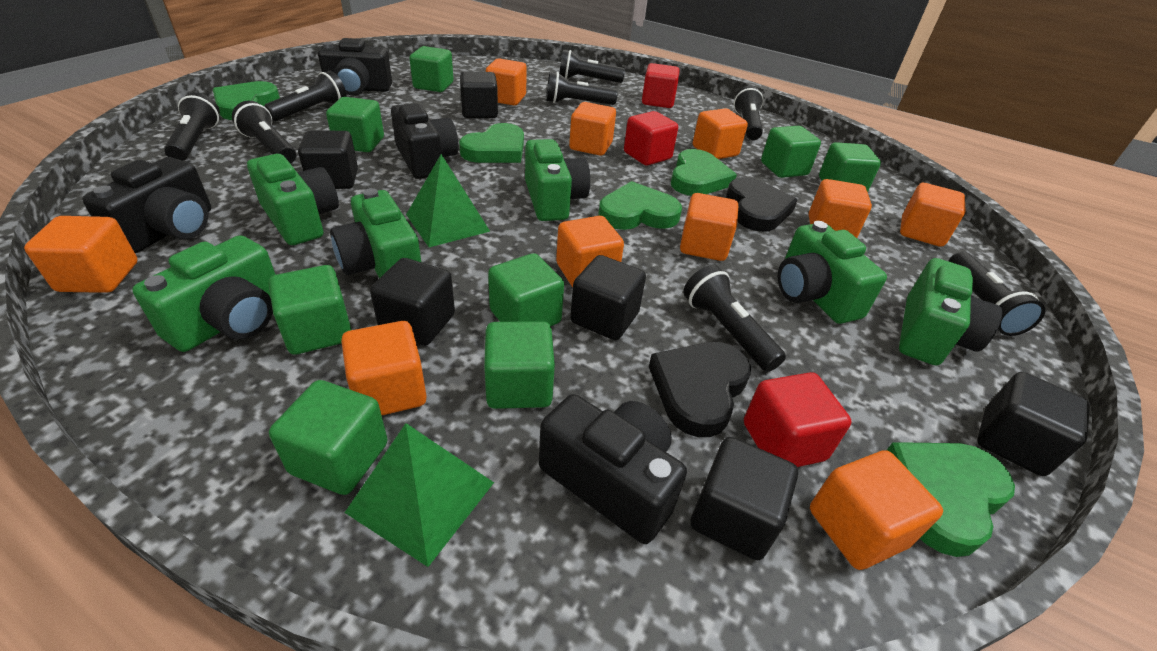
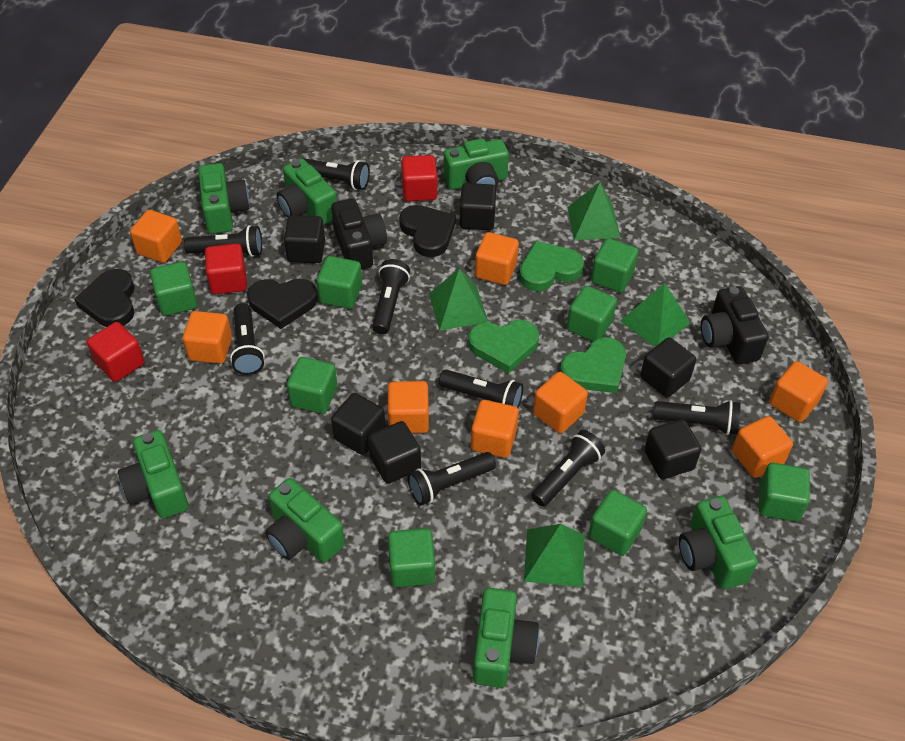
black camera: [82,157,211,253] [318,38,392,95] [391,103,459,179] [539,394,687,544] = 4 -> [331,199,387,270] [701,286,768,364] = 2
black heart: [649,342,751,437] [726,177,798,232] = 2 -> [74,269,135,327] [247,278,317,329] [399,205,456,257] = 3
green camera: [132,235,276,352] [247,154,339,245] [330,188,421,278] [525,139,590,221] [778,221,887,324] [899,258,1002,366] = 6 -> [118,430,189,519] [198,163,250,234] [265,478,345,562] [276,158,337,225] [444,139,509,190] [473,588,539,688] [679,496,758,589] = 7
green heart: [213,81,280,120] [459,123,524,163] [598,181,682,230] [671,149,737,196] [887,442,1015,557] = 5 -> [468,320,539,373] [519,241,584,291] [560,337,626,393] = 3
green pyramid: [345,423,494,567] [406,154,490,247] = 2 -> [429,269,488,331] [524,524,585,587] [567,182,621,240] [620,283,691,347] = 4
orange cube: [24,216,138,293] [341,321,427,415] [486,58,527,105] [556,216,624,287] [569,102,616,156] [680,193,738,261] [693,108,748,159] [809,179,872,238] [810,450,943,570] [900,183,965,247] = 10 -> [130,210,182,263] [183,311,232,364] [388,381,429,433] [471,400,519,458] [475,232,519,285] [533,372,588,433] [732,416,793,478] [769,361,828,422] = 8

